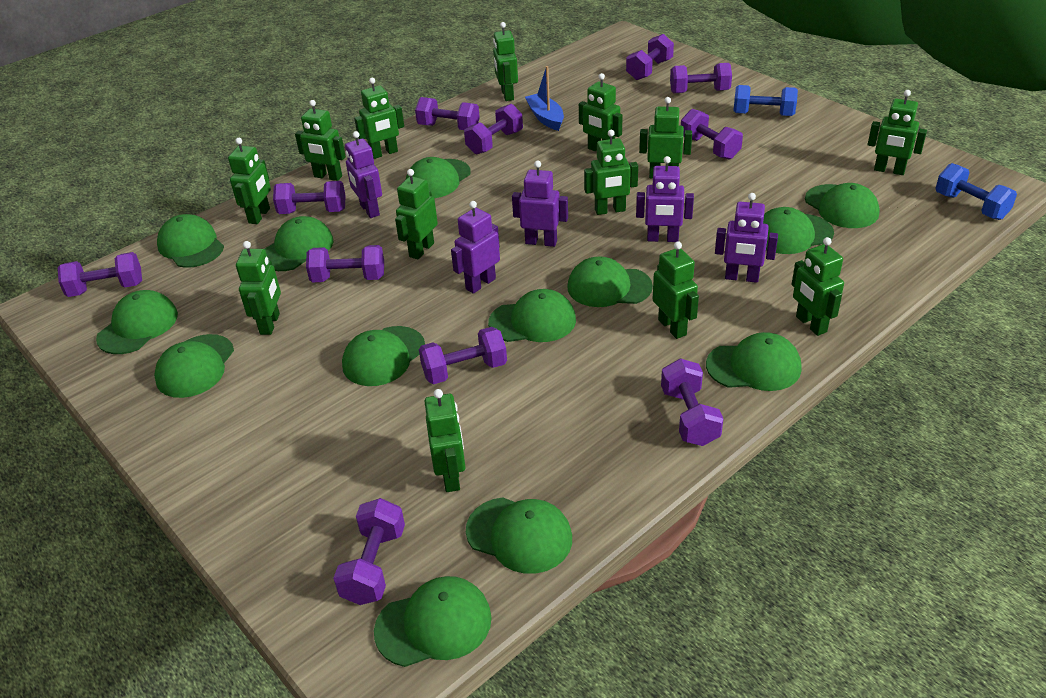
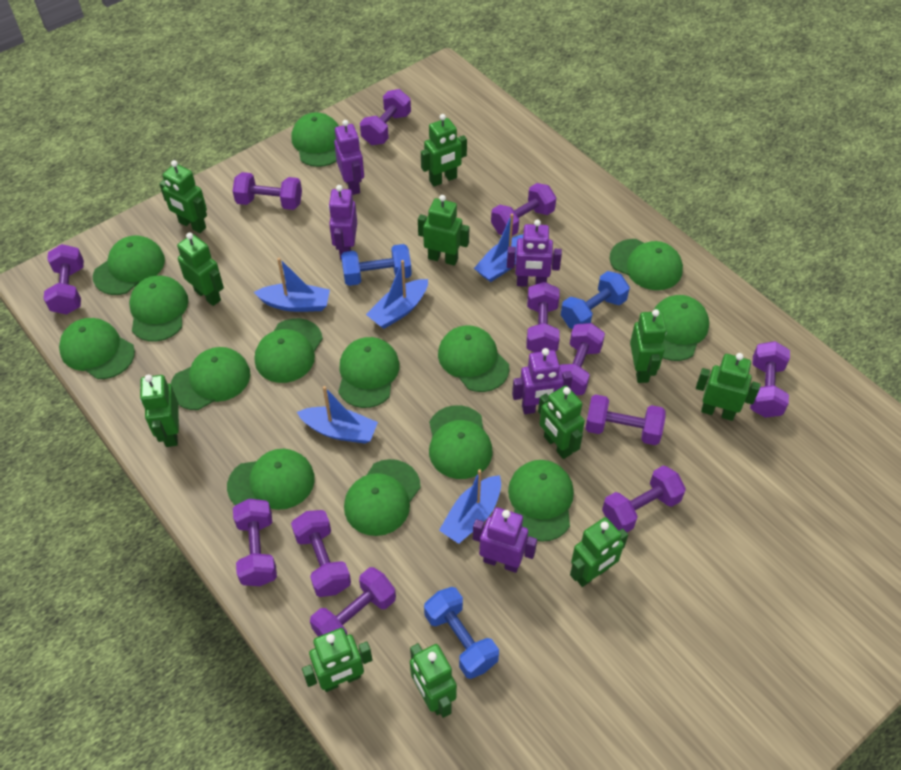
blue boat: [525,66,564,131] = 1 -> [254,258,330,312] [297,386,378,444] [366,260,428,329] [439,469,501,544] [474,214,523,282] = 5
blue dumbbell: [733,85,798,116] [935,163,1017,220] = 2 -> [341,244,412,286] [424,587,499,679] [561,271,630,329] = 3
green cap: [96,290,178,354] [154,334,234,398] [157,214,224,268] [265,216,334,271] [342,326,425,386] [374,576,492,667] [406,157,471,198] [466,497,572,574] [488,289,576,342] [567,256,653,307] [706,332,801,391] [763,207,834,254] [805,183,880,228] = 13 -> [59,318,135,379] [93,236,165,295] [129,276,188,342] [171,347,250,410] [227,449,315,510] [255,318,323,383] [291,112,339,167] [338,337,399,408] [344,459,421,536] [429,405,493,479] [438,325,509,392] [508,460,574,542] [609,239,683,290] [654,295,709,361] = 14
green robot: [228,138,271,224] [236,241,281,335] [295,100,346,181] [354,78,404,159] [395,169,438,259] [424,389,466,492] [493,22,518,101] [579,73,623,151] [584,130,638,215] [639,97,692,178] [653,241,699,339] [792,237,844,336] [868,90,927,175] = 13 -> [140,374,179,447] [159,160,207,233] [177,233,224,306] [302,628,372,692] [410,643,457,718] [418,195,469,266] [421,114,467,187] [538,386,585,459] [570,517,628,587] [630,309,666,383] [696,353,761,421] = 11
purple dumbbell: [58,252,142,297] [273,181,346,214] [306,245,384,282] [333,498,405,605] [415,97,480,130] [419,327,507,384] [464,104,523,155] [626,34,674,80] [661,359,723,446] [670,63,732,93] [681,109,743,160] = 11 -> [44,244,84,315] [233,172,302,210] [233,499,277,586] [291,510,351,597] [310,567,396,637] [360,89,411,145] [491,183,557,236] [526,282,560,352] [560,323,605,395] [585,394,666,445] [602,465,686,532] [750,341,790,418] = 12

